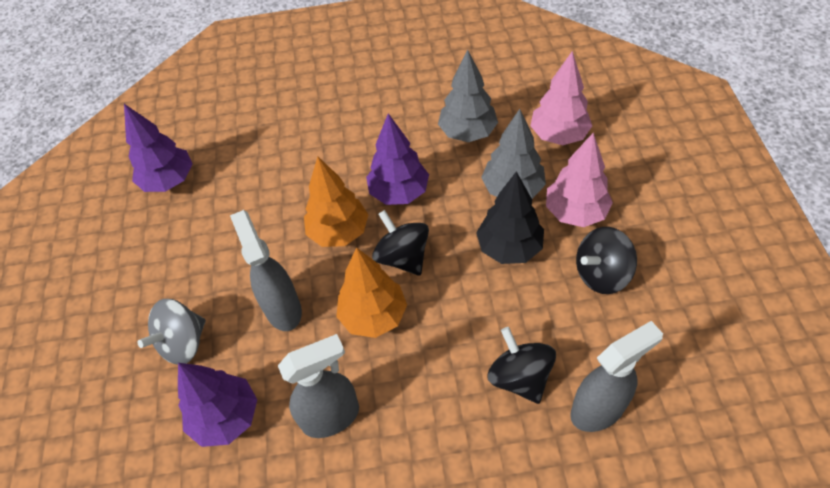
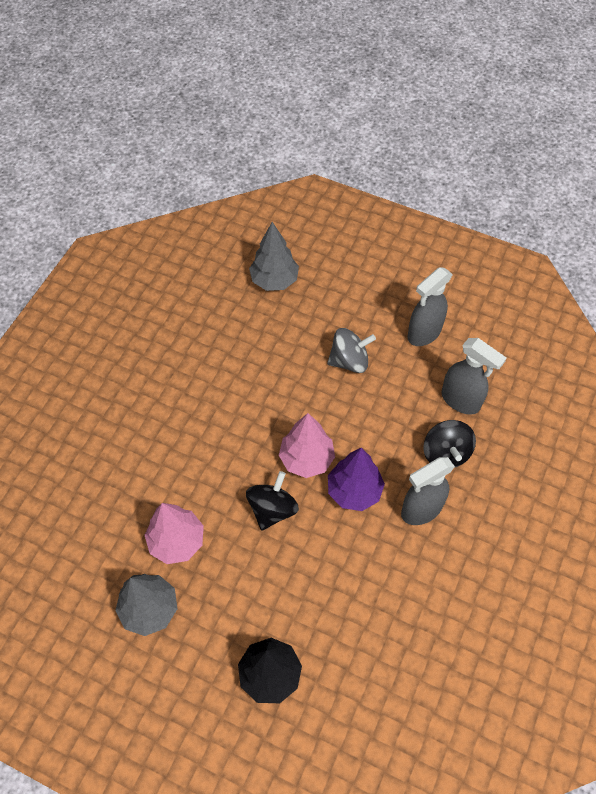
black spinning top: [372,210,429,276] [487,327,556,404] [576,227,637,294] = 3 -> [246,471,299,531] [423,420,476,468] = 2
orange tree: [304,157,369,247] [336,247,407,338] = 2 -> none = 0
purple tree: [124,104,193,192] [178,363,257,447] [366,113,429,205] = 3 -> [328,448,385,511] = 1

